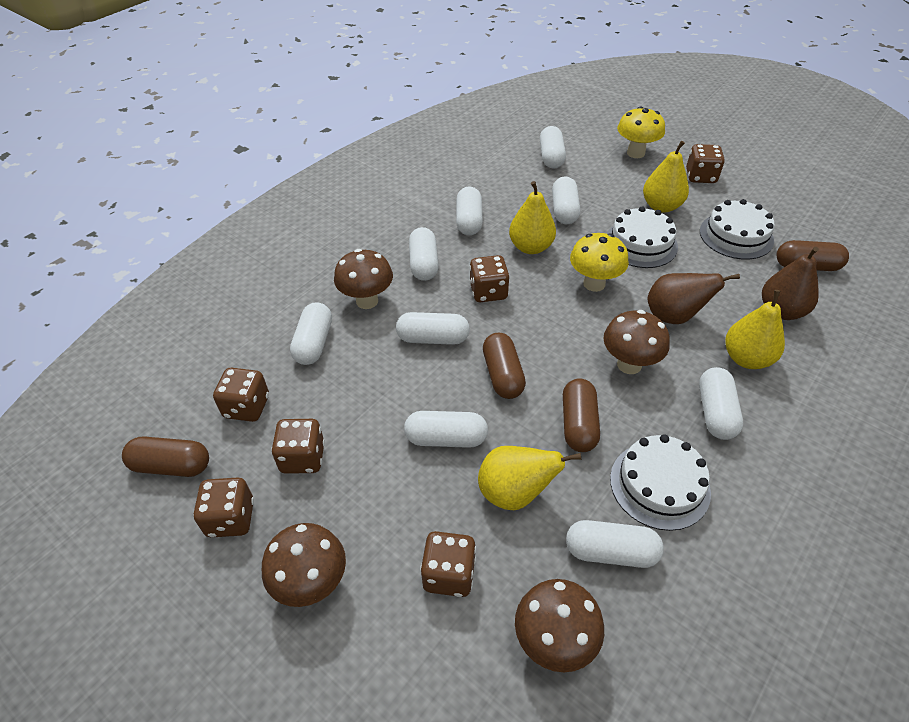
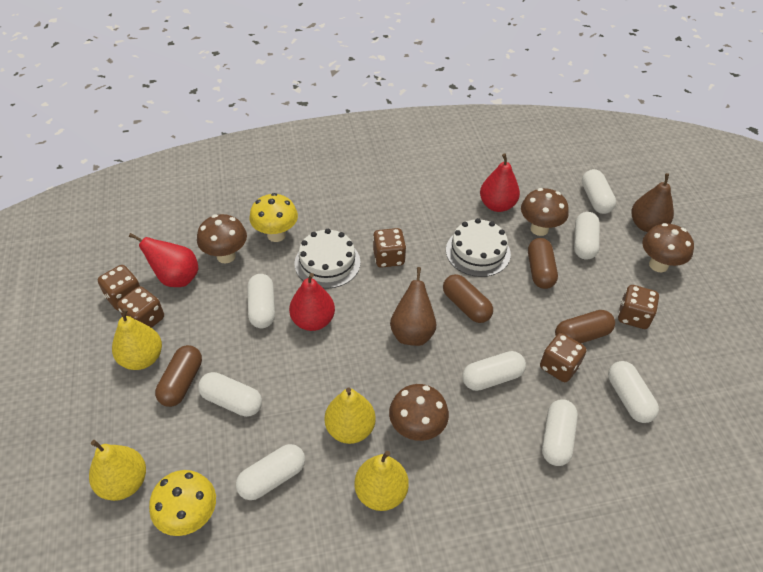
brown dice: [193,477,254,538] [213,368,269,422] [271,419,325,474] [420,531,476,597] [469,255,510,302] [686,144,725,183] = 6 -> [98,265,140,311] [117,286,164,328] [373,228,406,268] [540,333,586,382] [618,285,659,329] = 5
red pear: none = 0 -> [129,233,198,287] [289,273,335,331] [480,154,520,212] = 3
white cake: [606,206,678,268] [610,434,711,531] [700,199,775,260] = 3 -> [294,229,361,289] [446,218,511,277] = 2
white capsule: [290,303,332,365] [396,312,470,345] [404,411,488,448] [409,227,439,281] [456,186,483,235] [540,126,566,169] [552,176,580,224] [566,520,664,568] [699,367,743,440] = 9 -> [198,372,262,417] [236,444,305,500] [247,274,275,328] [462,351,526,391] [542,399,578,466] [574,212,600,260] [582,169,616,214] [608,361,659,423] = 8

